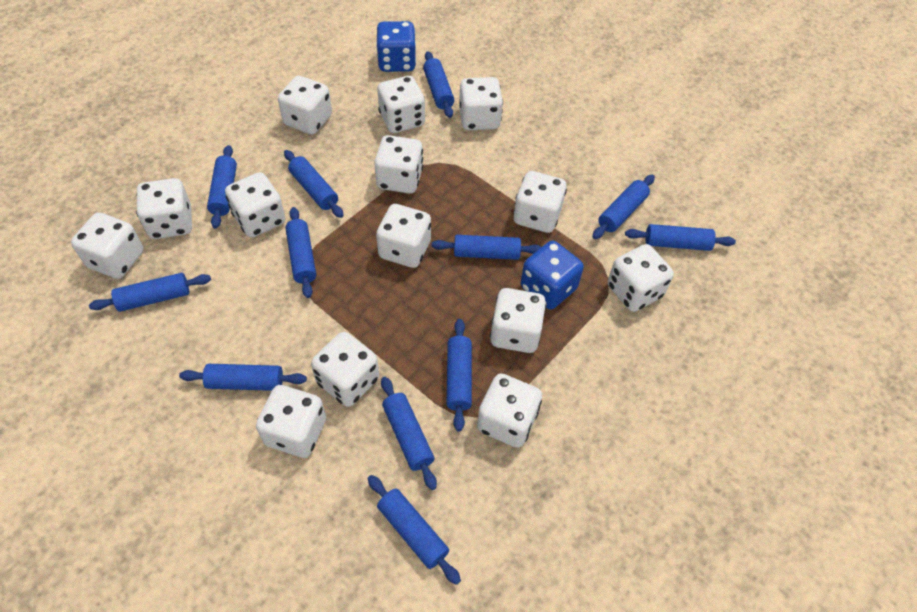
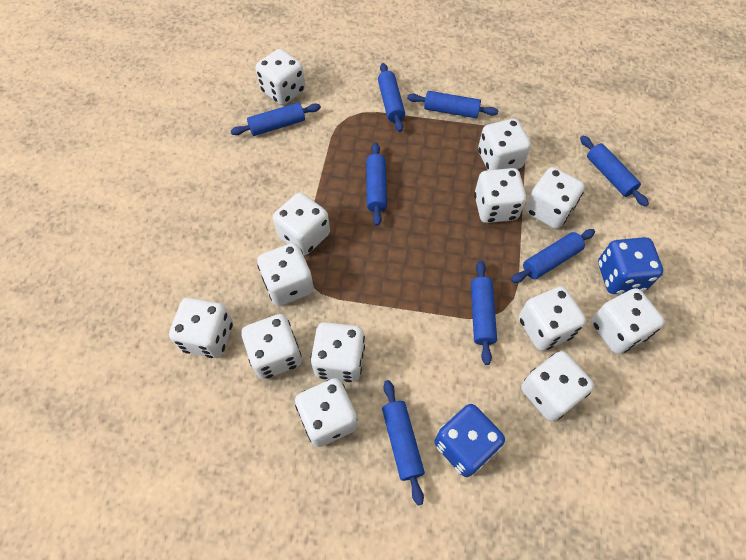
blue rolling pin: [89,273,211,312] [179,364,307,391] [207,145,237,229] [284,150,344,218] [285,207,316,298] [368,475,461,585] [381,377,437,490] [423,51,454,118] [432,235,541,260] [446,319,472,431] [592,174,655,239] [625,224,736,251] = 12 -> [231,103,321,136] [366,143,387,226] [378,63,405,132] [382,380,425,506] [407,91,498,118] [471,261,497,365] [511,229,595,283] [580,136,649,207] = 8
white dice: [71,212,144,279] [136,178,192,239] [225,172,285,238] [256,385,326,458] [278,76,332,135] [311,332,379,407] [374,135,423,194] [376,204,431,268] [377,76,425,133] [459,77,503,130] [477,373,542,448] [490,288,546,353] [513,171,567,233] [608,244,674,312] = 14 -> [169,298,233,358] [241,314,302,379] [256,49,305,105] [257,243,314,306] [273,192,330,256] [295,378,358,447] [310,322,365,382] [474,168,526,223] [478,119,531,170] [519,286,586,351] [521,351,594,421] [525,167,585,229] [591,288,665,354] = 13

